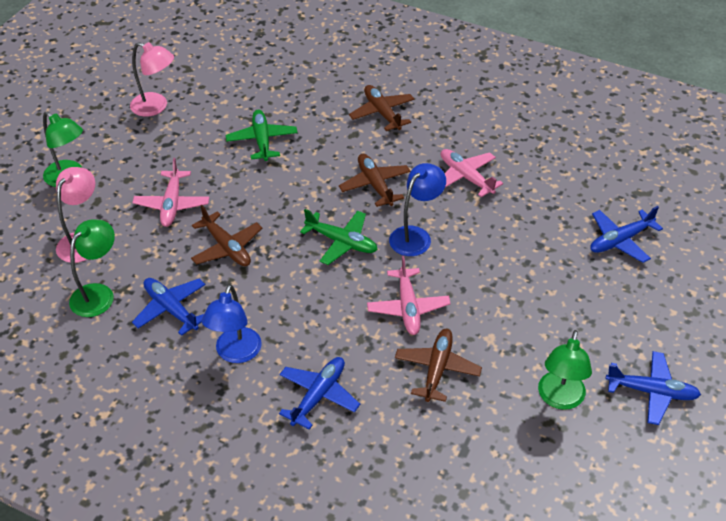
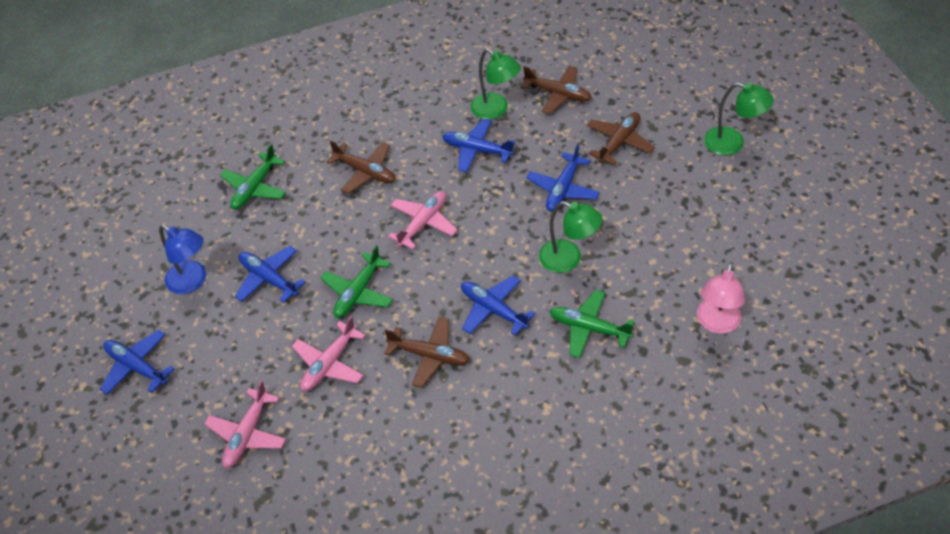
blue lamp: [202,284,262,363] [389,163,446,256] = 2 -> [159,225,206,294] = 1
blue plane: [132,278,205,336] [279,357,360,430] [590,206,663,263] [606,351,701,425] = 4 -> [100,330,175,395] [235,246,306,303] [442,119,516,172] [461,275,535,336] [526,144,600,212] = 5
green plane: [226,110,298,161] [300,209,378,265] = 2 -> [220,144,286,210] [321,245,393,318] [549,290,634,358] = 3
pink lamp: [56,167,95,263] [130,42,174,117] = 2 -> [697,262,745,334] = 1

